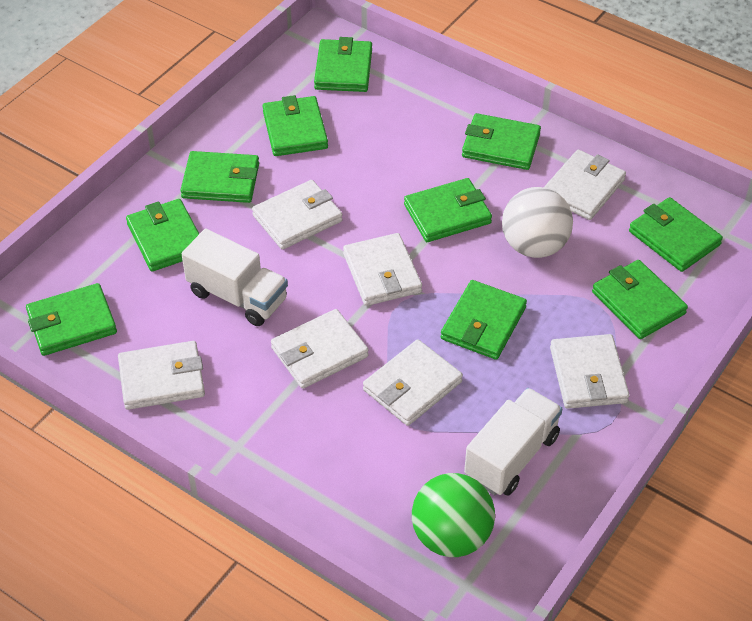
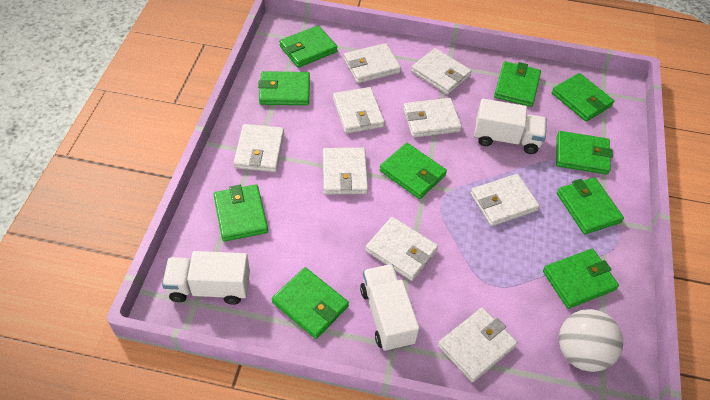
green ball: [412,473,495,557] = 1 -> none = 0
white truck: [182,229,288,326] [464,388,562,496] = 2 -> [162,251,250,305] [360,264,419,351] [474,99,547,154] = 3
white wallet: [118,341,205,410] [252,180,343,250] [271,309,369,389] [343,233,422,306] [363,339,463,426] [543,150,626,220] [550,334,629,409] = 7 -> [233,124,284,172] [323,148,368,195] [333,87,385,134] [344,43,401,83] [365,217,438,281] [403,98,462,138] [411,48,471,95] [438,308,517,383] [471,174,540,226] = 9

